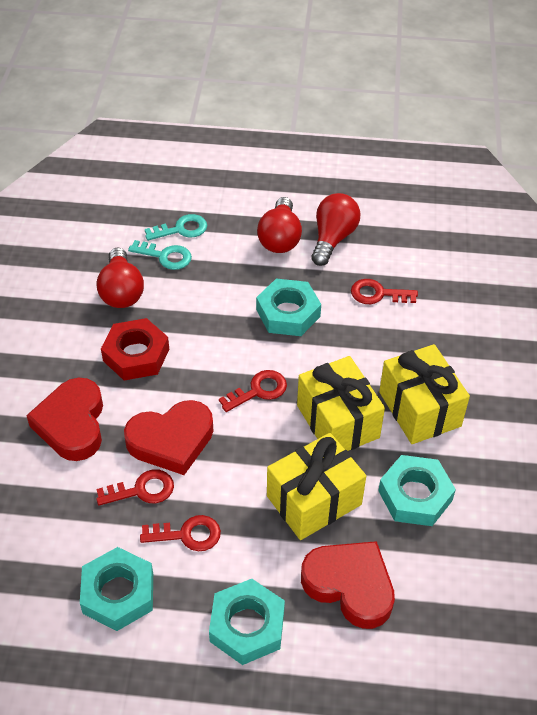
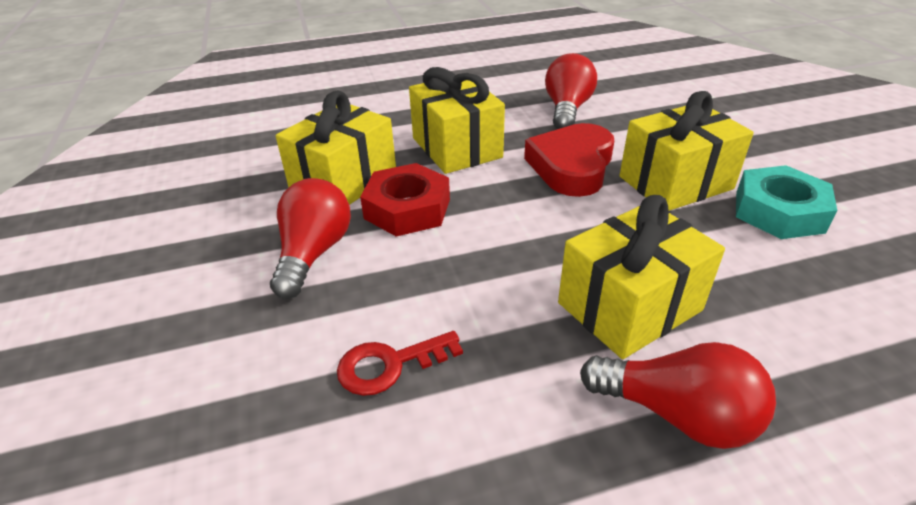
red heart: [26,378,103,461] [124,400,213,475] [301,541,395,629] = 3 -> [524,123,614,197] = 1
red key: [96,469,174,506] [140,515,221,551] [219,370,287,412] [351,279,418,304] = 4 -> [337,331,463,396] = 1
turquoise key: [128,240,192,270] [145,214,207,241] = 2 -> none = 0
turquoise nut: [80,547,153,631] [209,579,285,665] [256,279,321,336] [378,455,456,526] = 4 -> [736,165,837,239] = 1
yellow gift: [267,433,366,540] [297,356,385,451] [379,344,470,444] = 3 -> [276,90,396,205] [409,67,505,174] [558,195,725,359] [619,91,754,211] = 4

